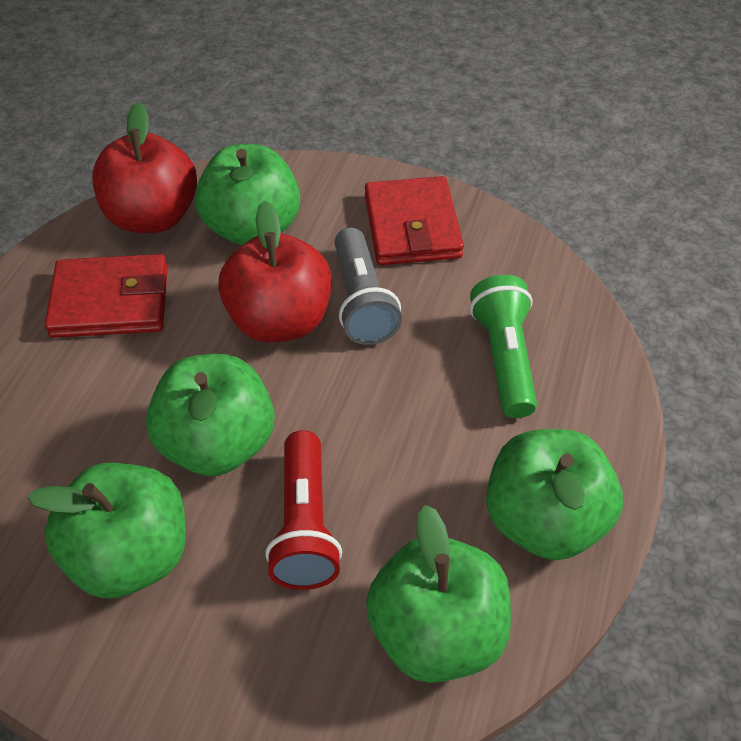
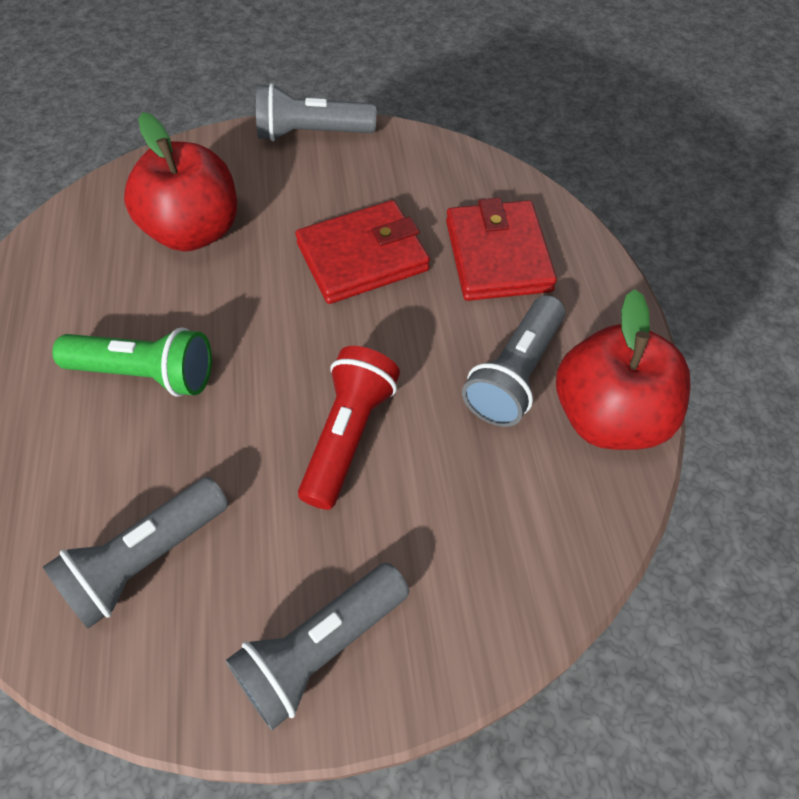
green apple: [27,463,186,599] [146,354,275,476] [195,144,300,245] [366,505,511,683] [486,429,623,560] = 5 -> none = 0
grey flashlight: [335,228,402,345] = 1 -> [43,477,228,629] [226,563,409,730] [256,83,376,141] [462,295,565,427] = 4

